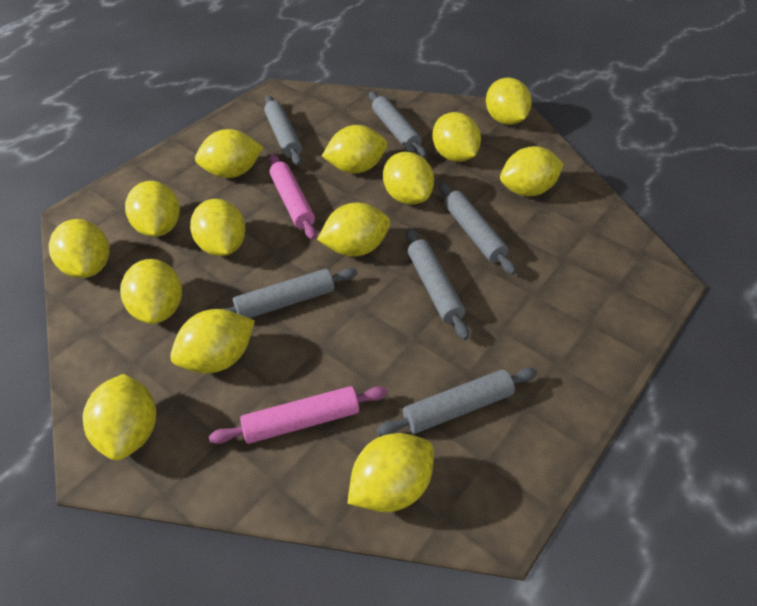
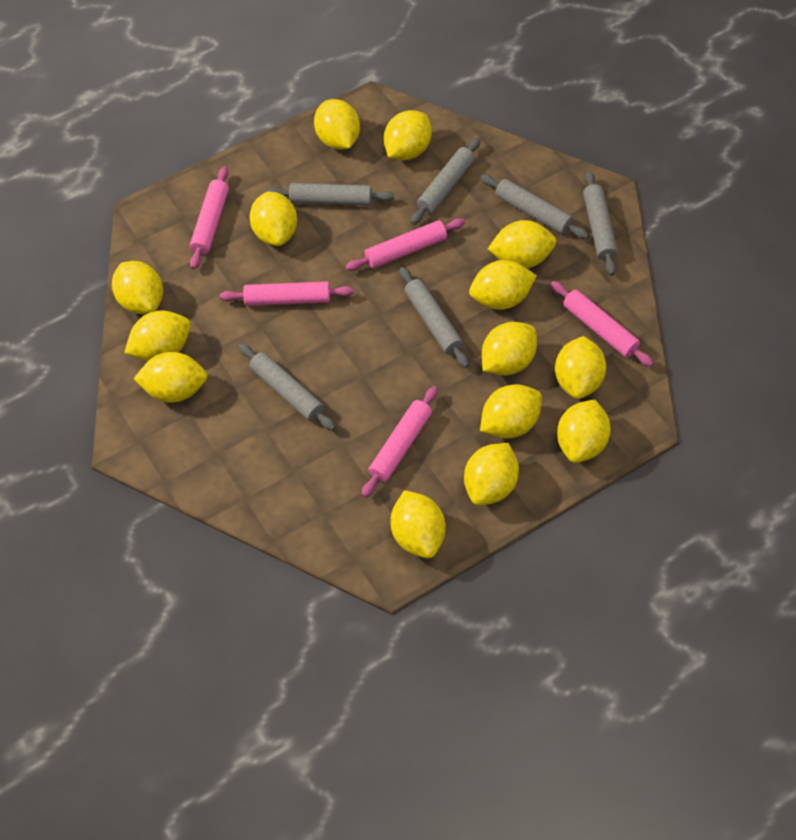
pink rolling pin: [209,386,388,444] [269,154,317,240] = 2 -> [190,166,229,269] [220,281,354,306] [346,218,465,271] [361,386,438,498] [550,281,654,367] = 5

